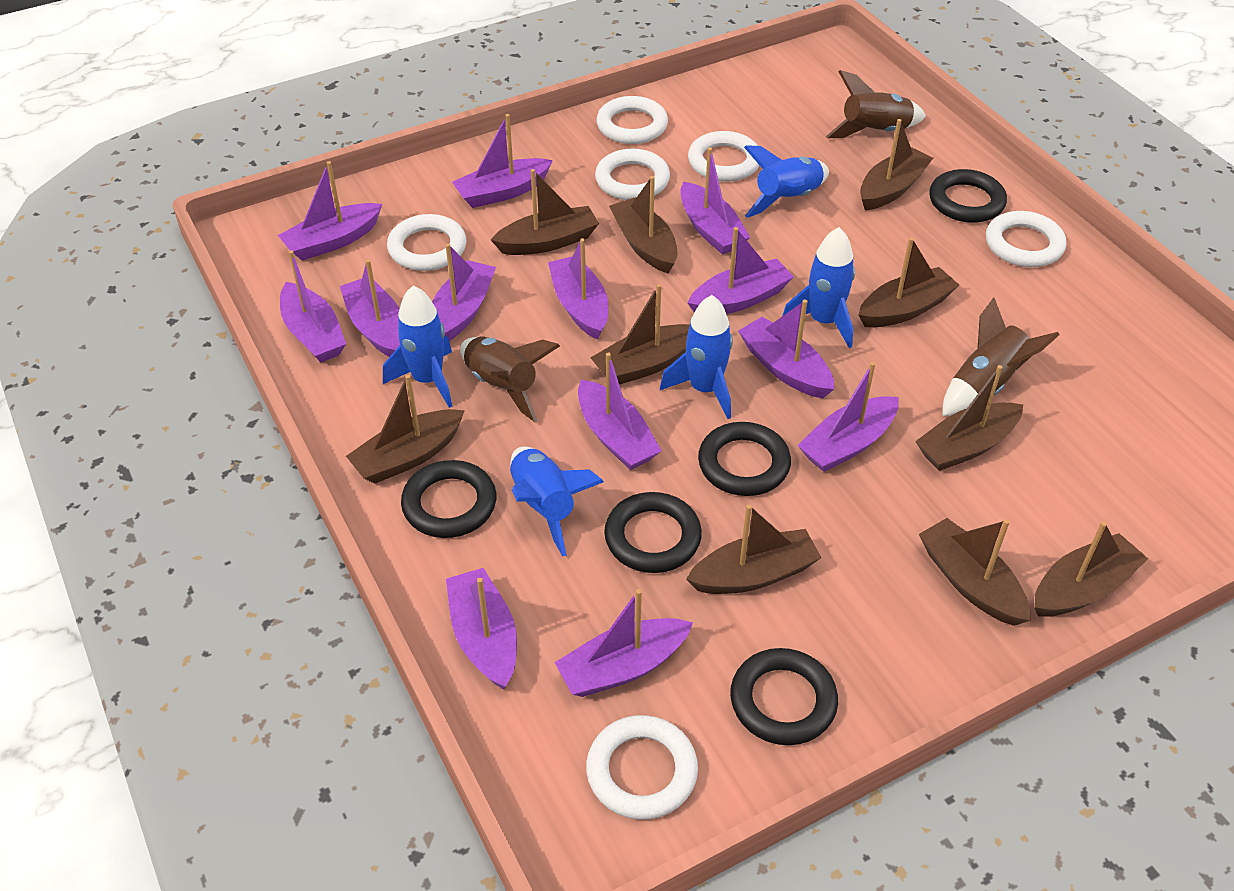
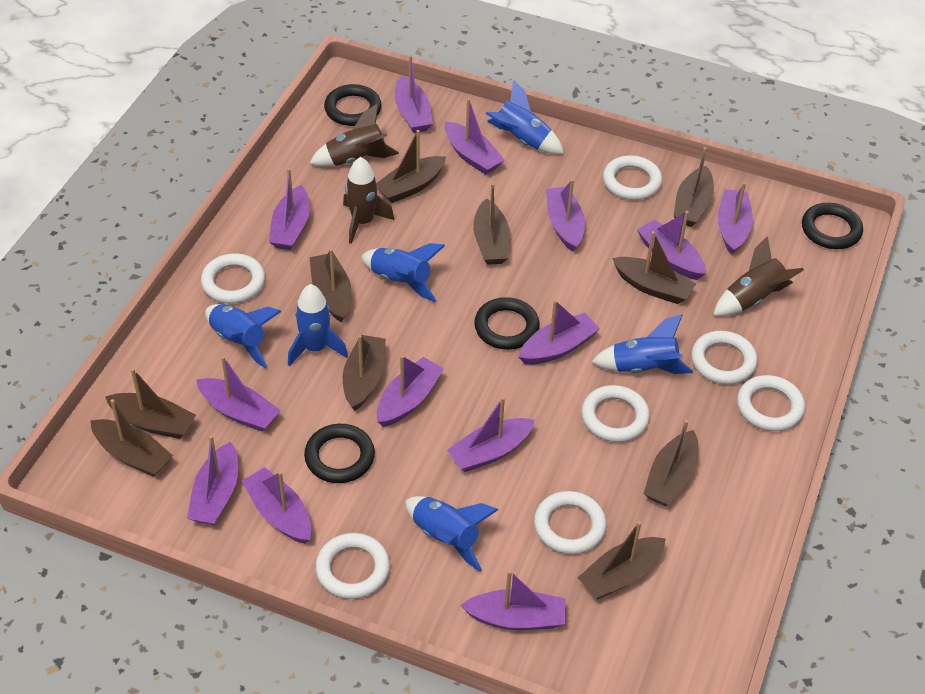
black ring: [401,460,496,538] [604,492,702,573] [698,422,791,496] [730,648,838,745] [929,169,1007,223] = 5 -> [304,424,375,483] [324,84,382,126] [474,297,540,350] [802,203,863,249] = 4
blue rocket: [383,285,452,408] [510,447,604,557] [660,295,733,419] [744,145,829,218] [783,227,855,348] = 5 -> [205,304,281,368] [288,284,348,366] [361,243,445,302] [406,496,498,572] [485,80,564,154] [591,314,693,374] = 6
white ring: [387,214,466,271] [586,715,698,820] [595,148,670,200] [596,96,668,144] [688,131,760,182] [986,211,1067,267] = 6 -> [201,253,265,304] [315,533,390,599] [534,491,606,554] [581,385,650,442] [603,155,662,200] [691,331,758,384] [737,375,805,431] = 7

